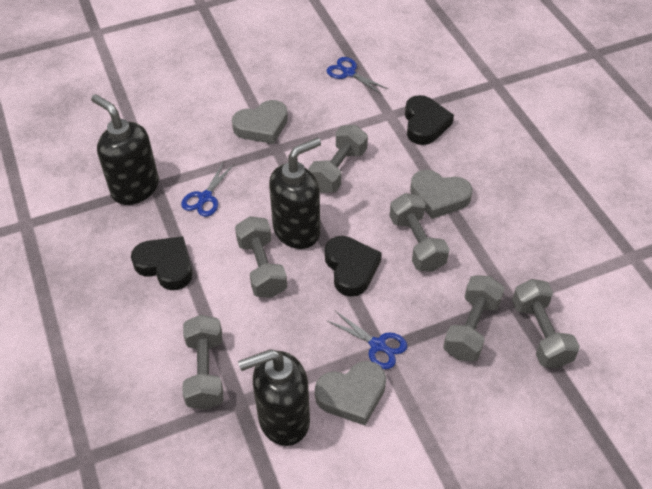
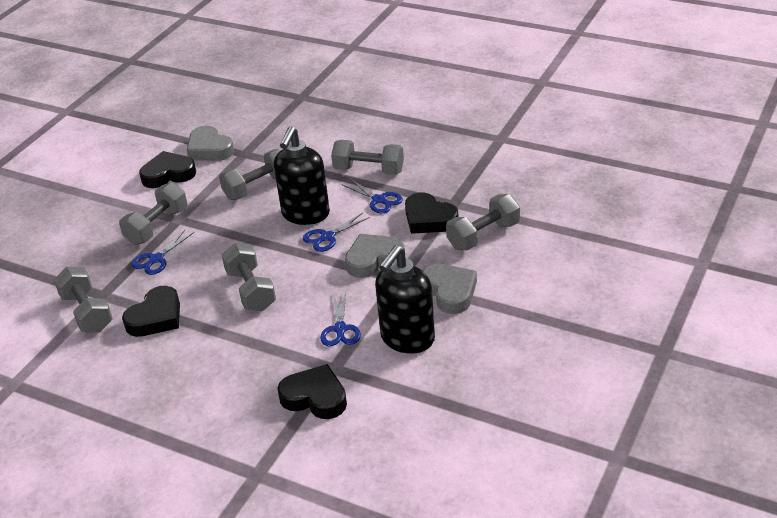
black heart: [131,236,192,290] [325,236,382,297] [405,95,454,145] = 3 -> [122,286,180,337] [139,151,196,188] [277,364,347,419] [405,192,458,234] = 4
black soap dispenser: [91,94,159,205] [238,349,310,446] [269,138,321,249] = 3 -> [274,126,330,225] [375,245,435,354] = 2
blue scissors: [181,161,235,217] [326,57,388,94] [327,311,408,369] = 3 -> [131,230,194,275] [303,213,370,252] [320,292,361,346] [341,178,403,213] = 4

